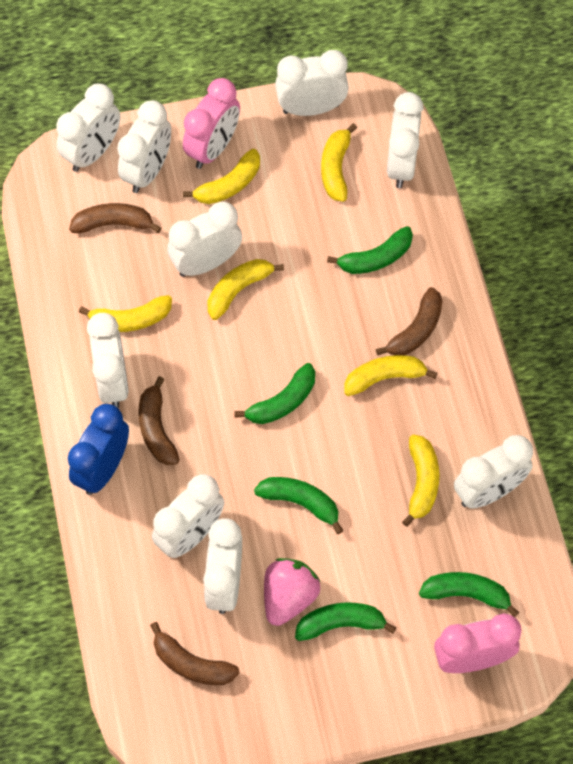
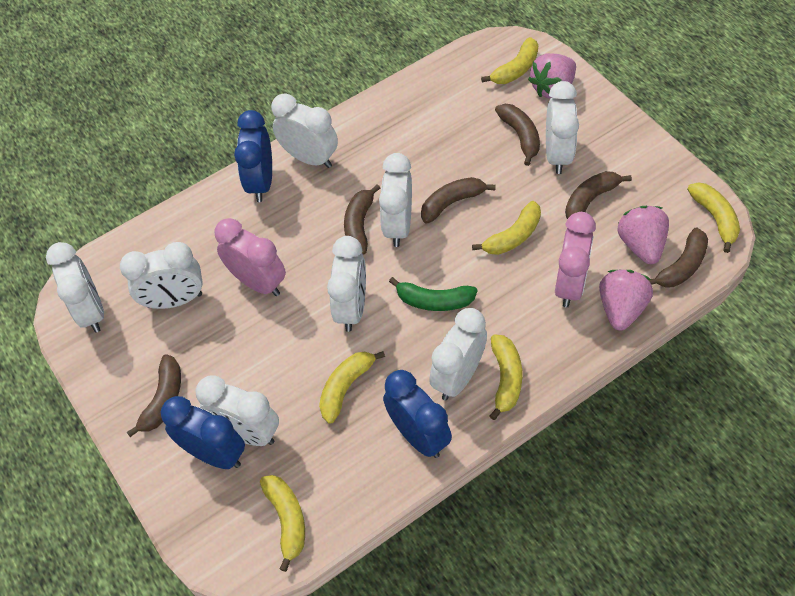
blue clock: [68,404,129,495] = 1 -> [161,396,245,469] [234,110,272,202] [383,370,452,458] = 3
brown banana: [69,203,161,233] [138,376,180,465] [150,622,240,685] [376,287,442,355] = 4 -> [127,354,181,437] [344,184,380,254] [421,177,496,224] [495,104,540,166] [565,171,632,219] [649,228,708,287] = 6
green banana: [234,363,315,424] [254,477,343,534] [295,602,397,641] [327,226,413,274] [419,572,519,617] = 5 -> [389,277,478,311] = 1
pink strawberry: [264,558,320,626] = 1 -> [528,53,576,99] [599,270,653,331] [617,206,669,264] = 3
white clock: [56,84,120,172] [87,313,129,407] [117,100,171,193] [152,474,224,558] [167,202,242,277] [203,518,242,614] [275,50,349,116] [387,92,424,188] [454,435,533,509] = 9 -> [46,242,104,333] [120,242,203,309] [196,376,279,446] [271,94,338,168] [327,236,366,332] [379,153,412,247] [429,308,487,400] [546,81,579,174] = 8

